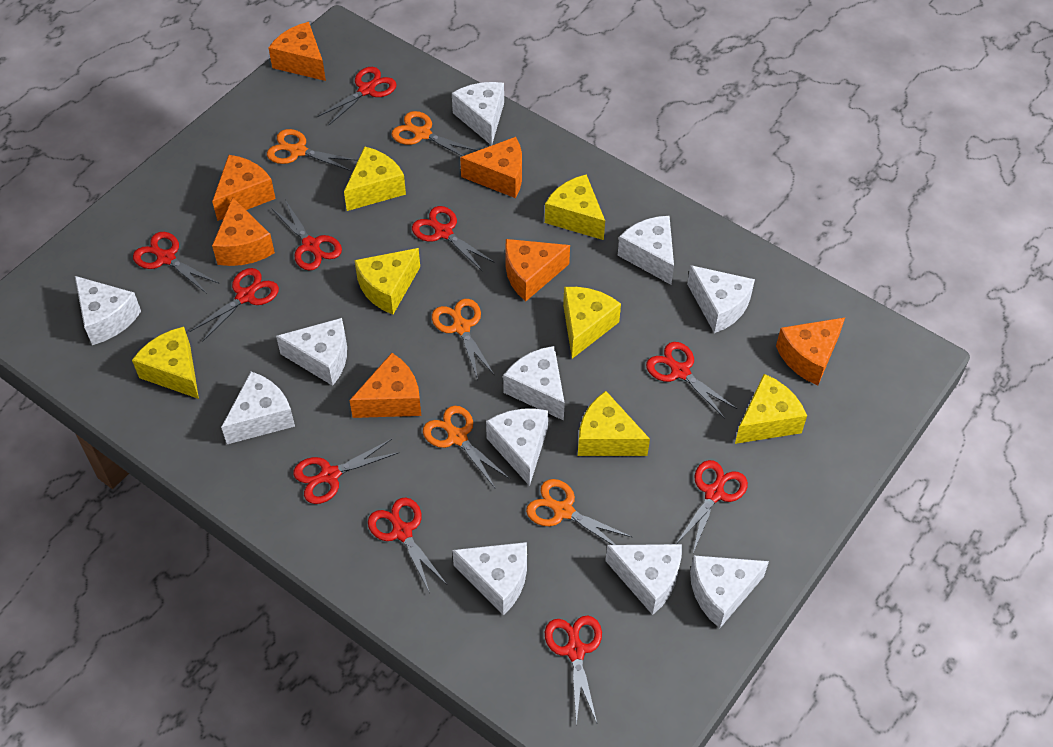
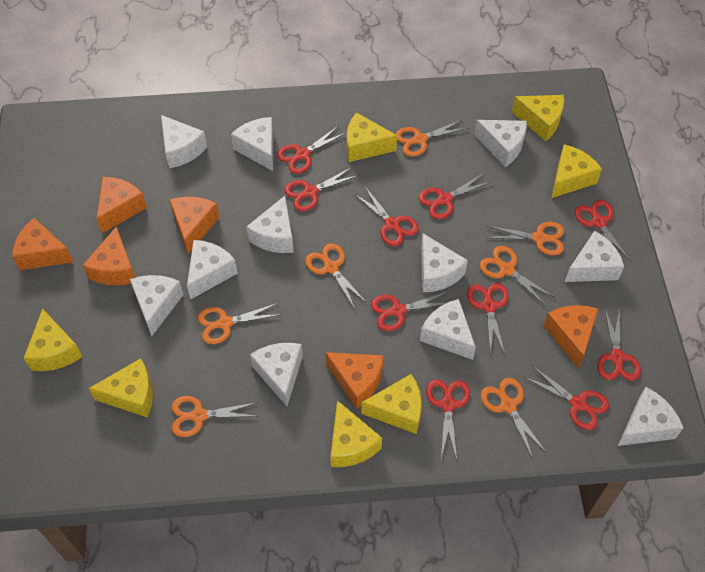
orange cheese: [212,155,276,221] [212,197,275,266] [269,22,326,81] [350,353,421,418] [460,137,522,198] [505,239,570,301] [776,317,845,385] = 7 -> [12,218,73,270] [83,226,135,285] [96,177,147,233] [170,197,219,254] [325,352,384,408] [544,305,598,368] = 6
orange scissors: [267,129,358,171] [391,111,478,156] [423,406,510,489] [432,299,495,380] [526,479,632,545] = 5 -> [172,396,259,437] [198,303,282,344] [305,243,368,309] [395,119,468,157] [480,246,555,306] [481,378,547,458] [487,222,564,255] = 7

